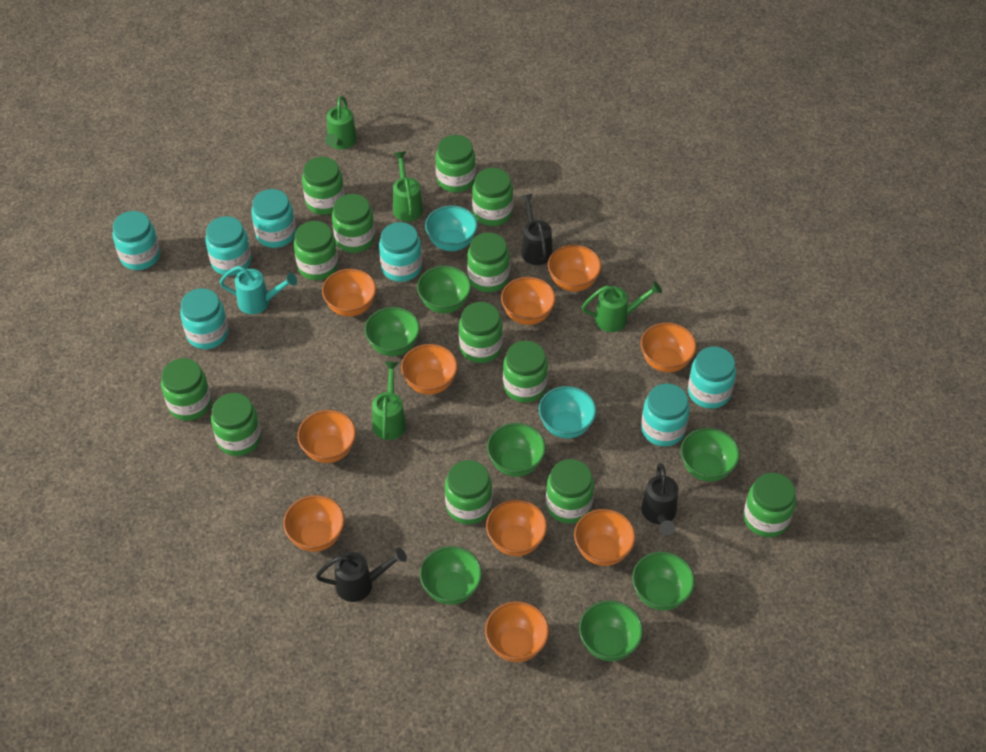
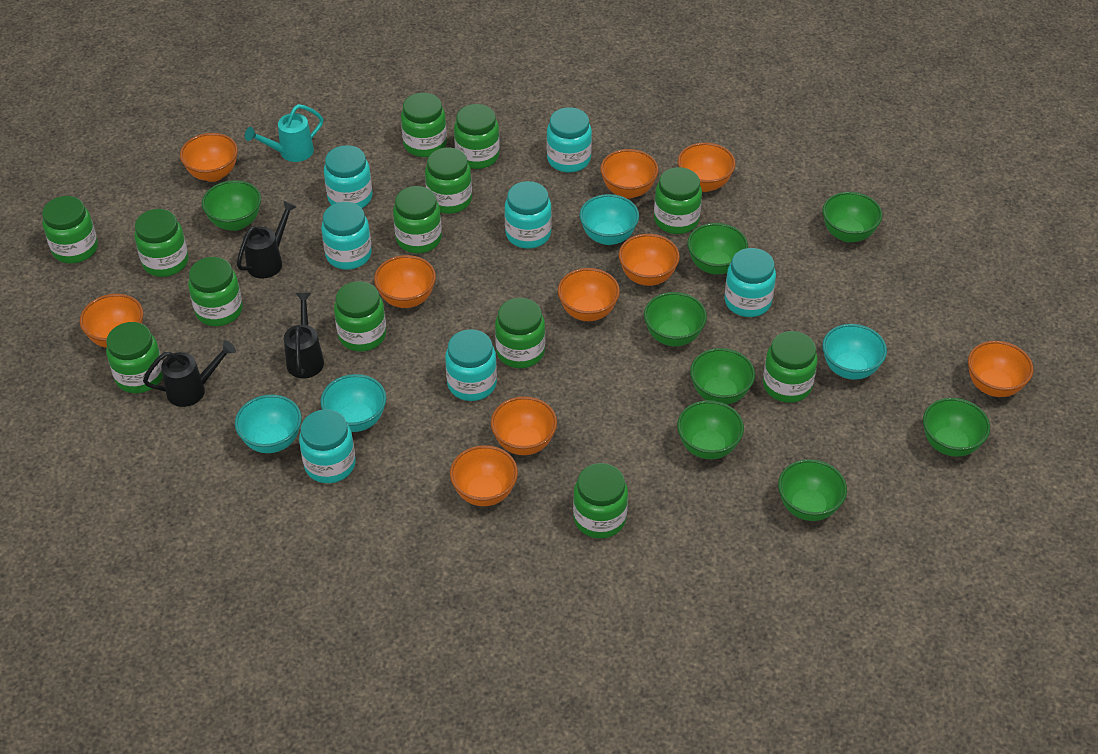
green bowl: [364,307,420,356] [417,266,471,313] [420,546,482,605] [487,423,546,477] [579,600,643,661] [632,552,695,611] [680,428,740,482] = 7 -> [202,180,261,231] [644,292,707,346] [677,400,744,459] [687,223,748,275] [690,348,755,404] [778,459,847,521] [822,192,883,243] [923,398,990,457] = 8
green watering can: [325,96,357,149] [372,362,406,440] [393,152,423,222] [582,281,662,332] = 4 -> none = 0
turquoise bowl: [425,206,478,251] [539,386,597,438] = 2 -> [235,394,302,453] [320,374,386,432] [579,194,639,245] [822,324,887,380] = 4

